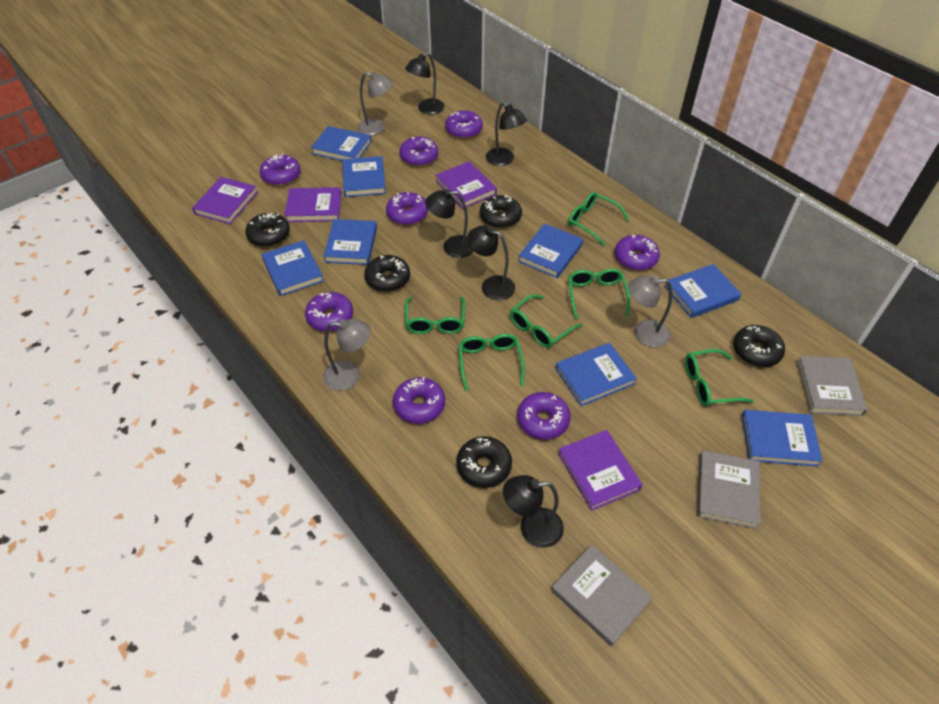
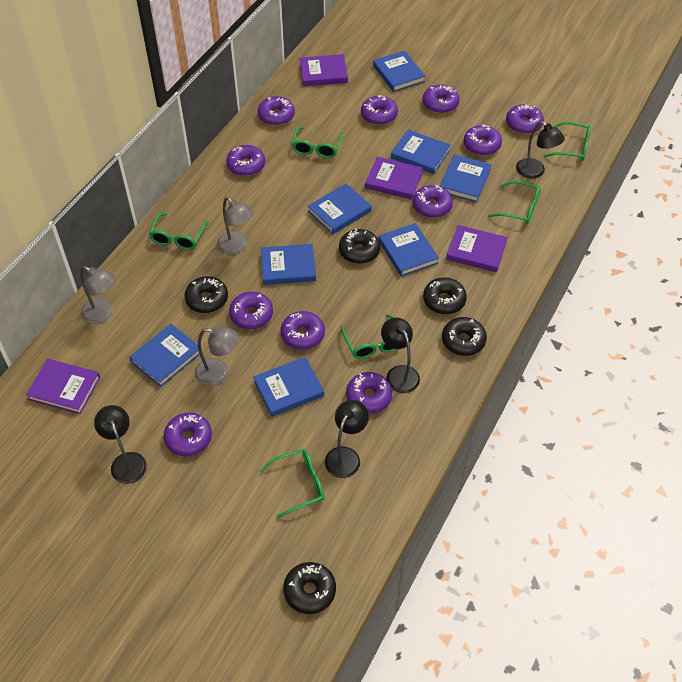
black lamp: [405,52,445,115] [425,189,474,258] [467,225,515,300] [486,102,527,166] [503,475,564,548] = 5 -> [94,405,147,484] [325,400,369,478] [381,317,420,393] [516,121,565,179] = 4
grey book: [551,545,653,646] [697,451,760,529] [797,356,868,416] = 3 -> none = 0
purple donut: [260,154,301,186] [305,292,353,332] [386,192,428,225] [393,377,445,424] [399,137,438,166] [445,110,483,139] [517,392,571,440] [615,235,660,270] = 8 -> [164,413,212,456] [226,145,265,176] [229,292,273,329] [258,96,295,126] [280,311,325,350] [346,372,392,414] [361,95,398,125] [413,185,453,218] [423,84,460,113] [463,125,502,156] [506,104,544,134] = 11

